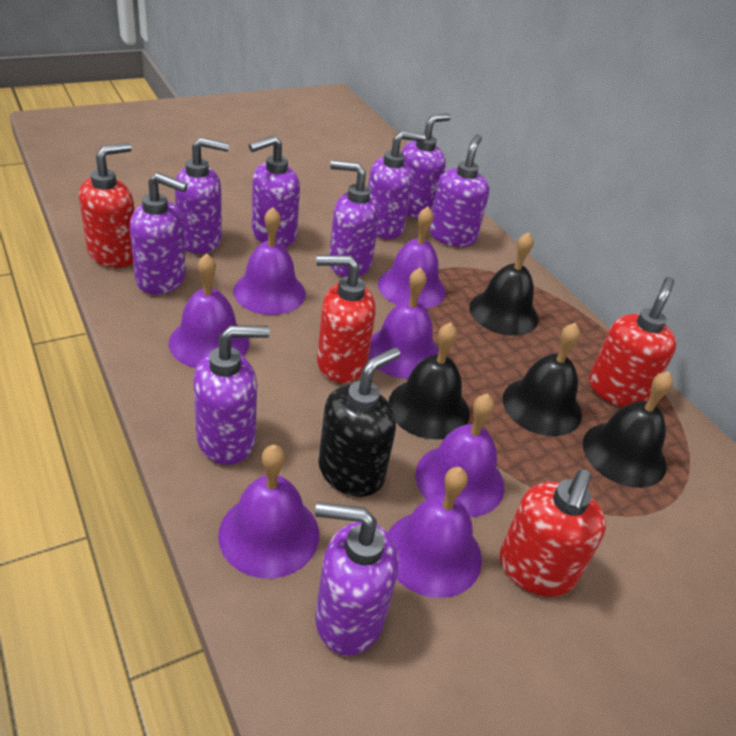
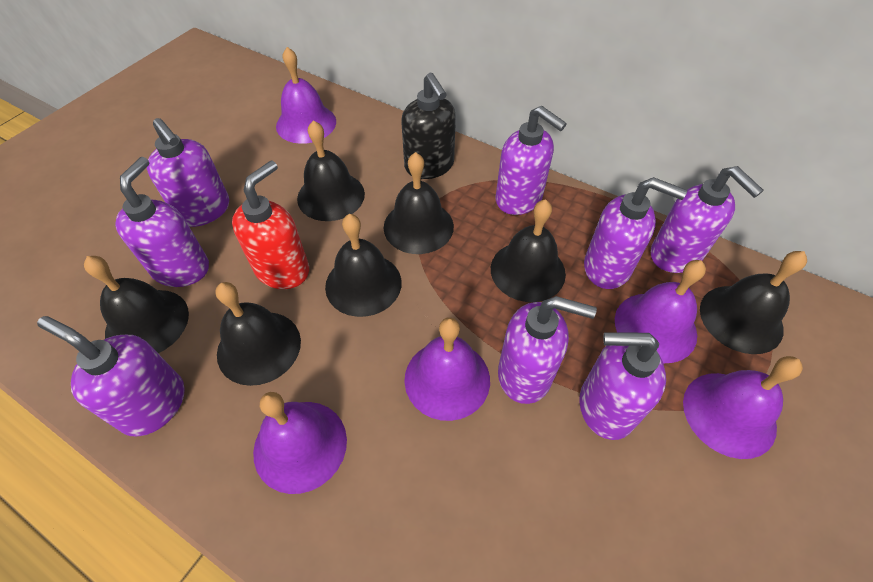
black bell: [388,322,470,440] [469,232,539,336] [503,323,582,436] [583,372,673,488] = 4 -> [84,256,189,353] [215,282,301,386] [297,120,365,221] [325,214,402,317] [384,152,454,254] [491,199,566,302] [700,251,807,354] = 7
purple bell: [169,253,249,368] [218,445,319,579] [233,207,306,315] [368,267,439,379] [378,207,446,309] [388,467,482,598] [415,394,504,517] = 7 -> [253,392,347,494] [276,47,336,144] [404,317,490,421] [615,260,706,363] [683,356,803,459] = 5
purple soap dispenser: [130,173,188,294] [175,137,229,254] [193,325,270,465] [249,135,300,247] [315,502,399,656] [329,160,380,277] [368,131,426,239] [401,113,451,219] [429,134,489,247] = 9 -> [37,316,184,437] [115,157,209,287] [147,118,229,227] [496,106,567,215] [498,296,597,404] [579,332,666,440] [584,177,687,289] [651,166,764,273] = 8
red soap dispenser: [79,143,135,268] [316,255,376,383] [500,469,606,597] [589,277,676,407] = 4 -> [232,161,309,289] = 1

